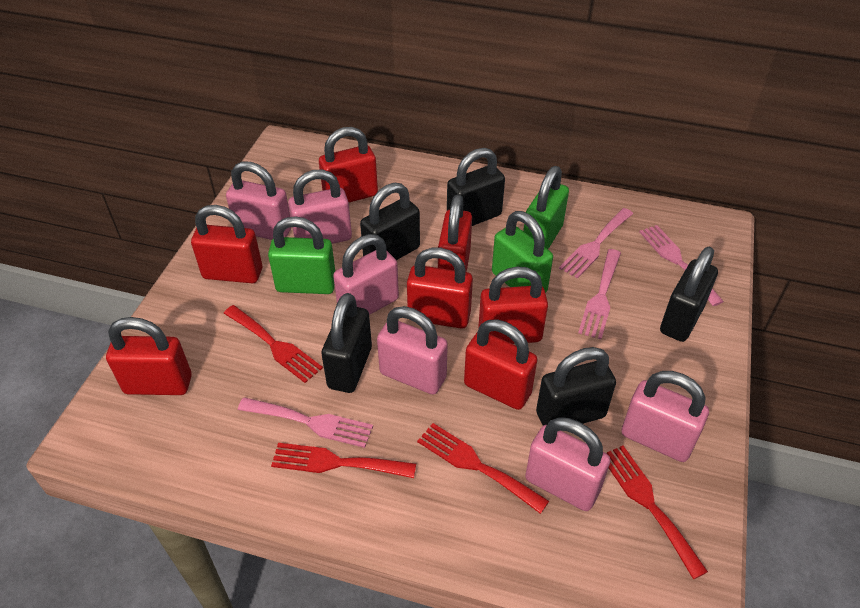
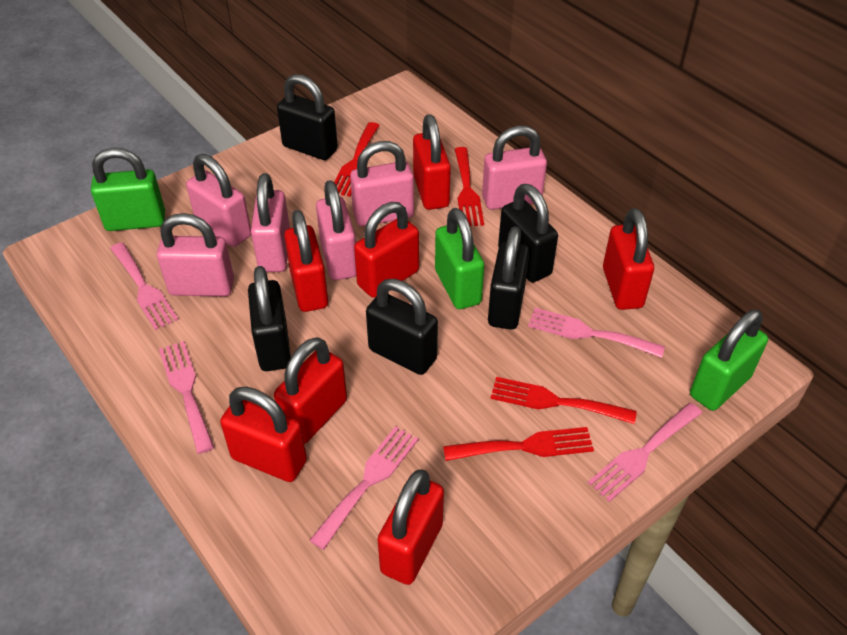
pink fork: [238,397,373,448] [559,208,633,279] [578,249,621,339] [639,225,724,306] = 4 -> [110,242,178,330] [159,341,214,454] [309,426,418,550] [528,308,665,358] [588,403,702,502] = 5

